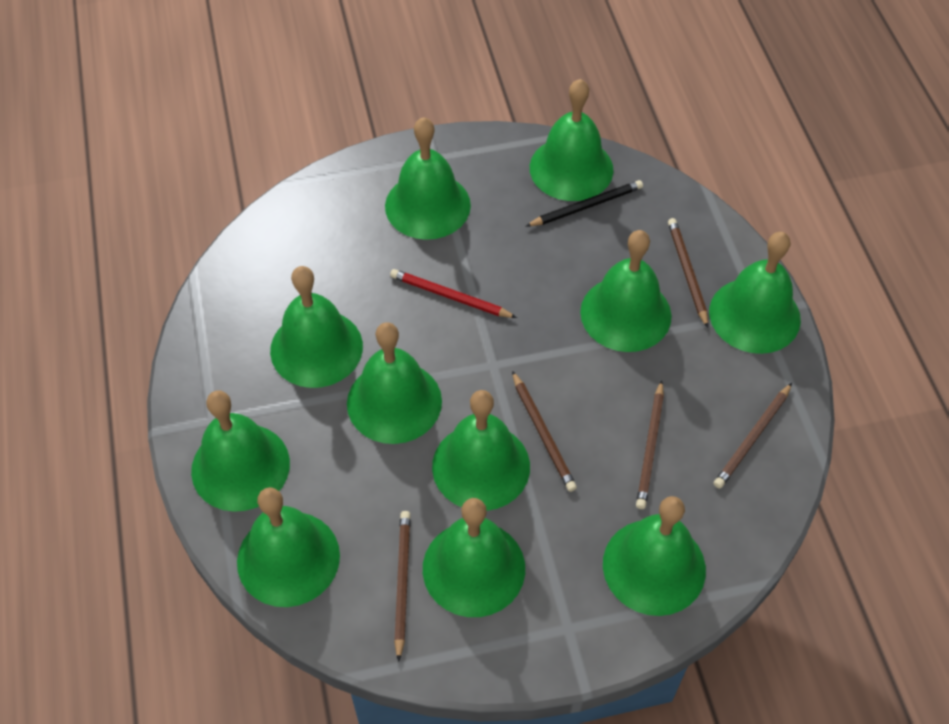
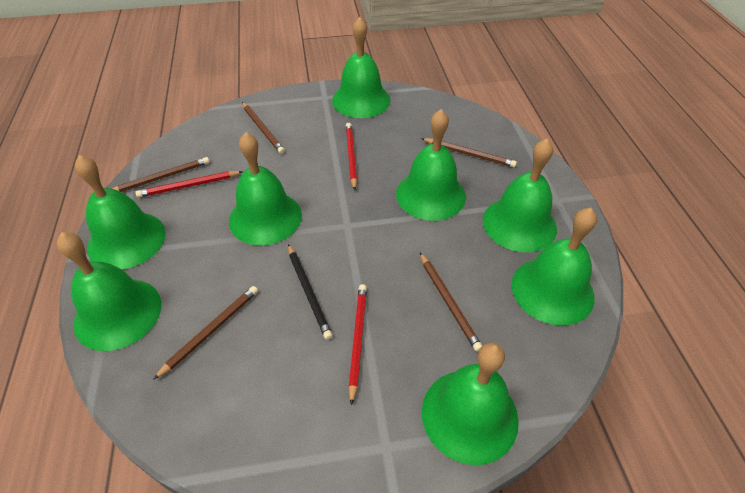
green bell: [191,391,290,512] [237,487,340,607] [270,266,363,388] [347,322,442,444] [385,117,471,240] [423,498,525,617] [432,390,530,511] [530,79,613,201] [580,230,672,352] [603,496,706,616] [709,232,801,354] = 11 -> [57,232,161,351] [75,155,166,270] [229,132,302,245] [332,17,390,118] [396,109,466,221] [422,343,519,465] [483,138,557,252] [512,208,597,326] = 8
red pencil: [390,269,517,318] = 1 -> [135,171,243,198] [346,123,357,190] [348,284,367,406] = 3

